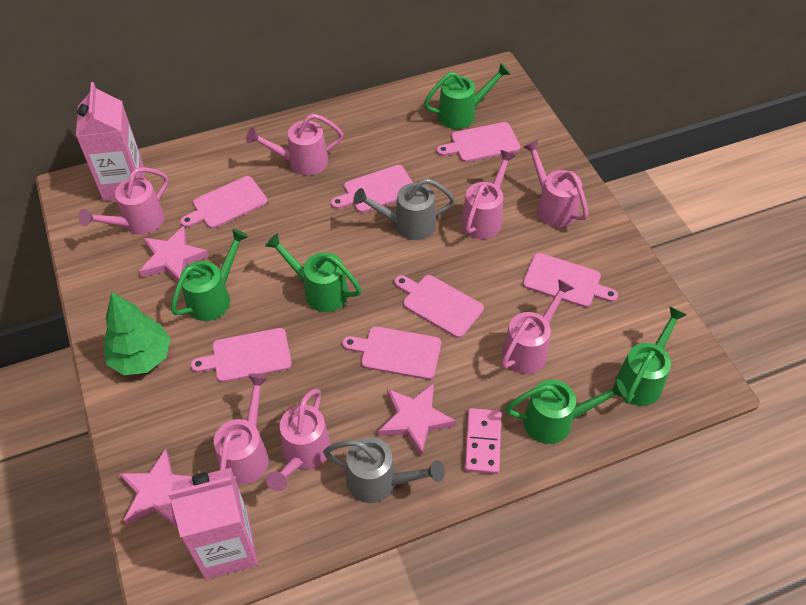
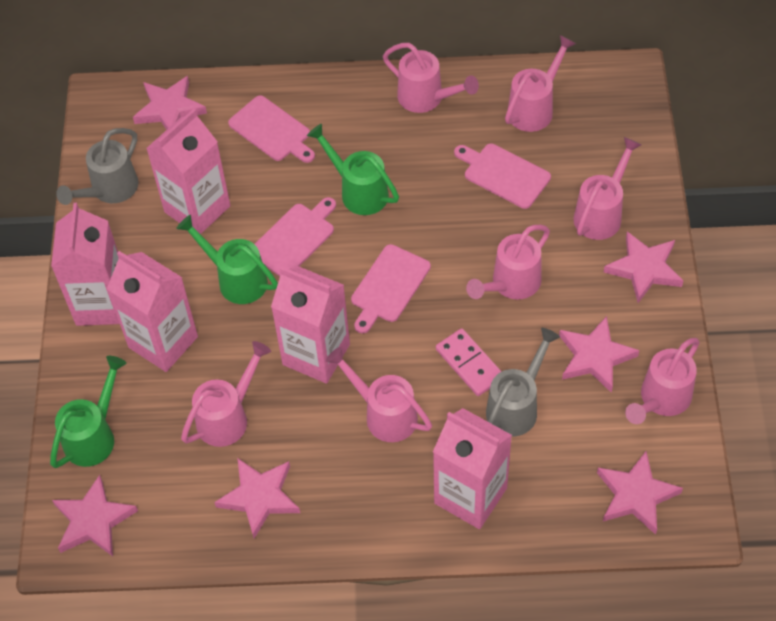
green tree: [104,292,171,375] = 1 -> none = 0
green watering can: [171,229,249,321] [265,233,362,312] [424,63,511,129] [506,379,627,444] [615,306,687,406] = 5 -> [50,356,127,468] [176,215,278,304] [307,124,399,215] = 3
pink carton: [76,82,144,201] [168,468,258,579] = 2 -> [51,203,120,326] [107,251,198,372] [146,109,231,234] [271,266,350,384] [433,408,512,529] = 5
pink cutting board: [180,176,268,229] [190,328,292,382] [331,165,413,213] [342,326,441,380] [394,275,484,338] [437,122,520,162] [523,253,618,307] = 7 -> [228,95,315,163] [255,197,336,276] [351,244,431,333] [454,143,551,209] = 4
pink star: [120,449,193,527] [139,226,209,282] [378,383,456,457] = 3 -> [52,475,138,556] [133,76,207,130] [214,458,300,538] [559,316,640,393] [597,451,683,535] [604,231,683,303] = 6

